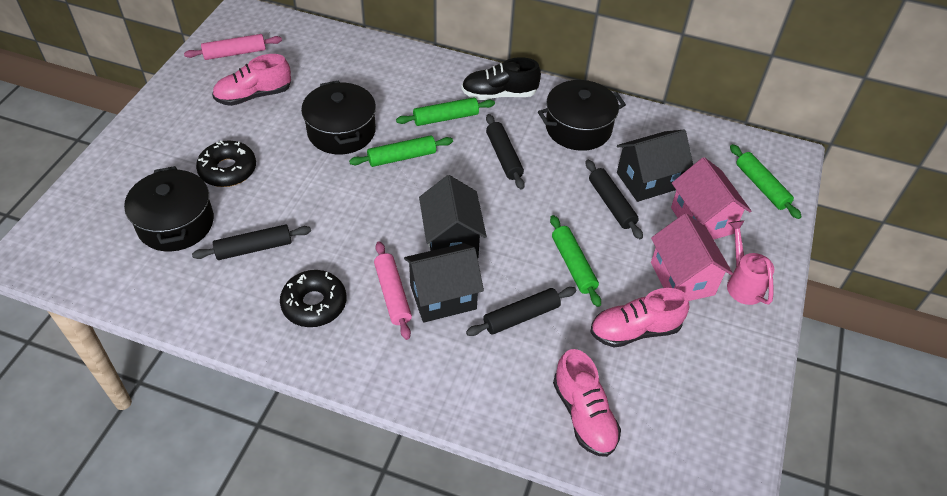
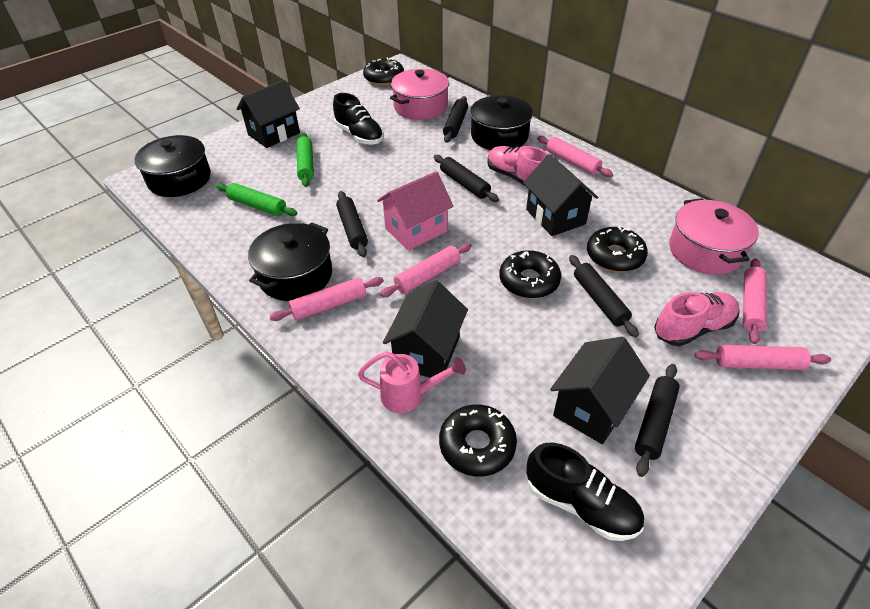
black donut: [196,140,256,187] [280,270,346,327] = 2 -> [363,58,404,86] [439,404,517,476] [499,250,561,299] [587,226,648,272] = 4
black house: [404,243,484,323] [419,175,487,259] [617,130,693,202] = 3 -> [236,80,300,148] [383,280,468,378] [523,154,599,236] [550,337,650,444] = 4
black rolling pin: [192,224,311,260] [466,287,576,336] [486,114,525,190] [586,160,643,239] = 4 -> [336,191,368,257] [434,155,499,202] [443,96,468,143] [569,255,639,337] [635,364,680,477] = 5
black shoe: [462,57,541,100] = 1 -> [333,93,384,145] [526,442,644,541] = 2
green rolling pin: [349,135,453,167] [396,97,495,126] [550,215,601,307] [730,144,802,219] = 4 -> [216,183,297,216] [296,133,314,187] = 2
pink house: [651,213,733,301] [671,157,751,240] = 2 -> [377,171,454,250] = 1
pink pot: none = 0 -> [390,69,449,120] [669,198,759,275] = 2
pink rolling pin: [184,34,282,60] [374,241,412,340] = 2 -> [269,277,384,321] [380,243,472,297] [537,136,613,177] [695,345,831,370] [743,258,767,344] = 5
pink shoe: [212,54,291,106] [553,349,621,457] [590,288,689,348] = 3 -> [487,146,549,186] [654,292,739,346] = 2

